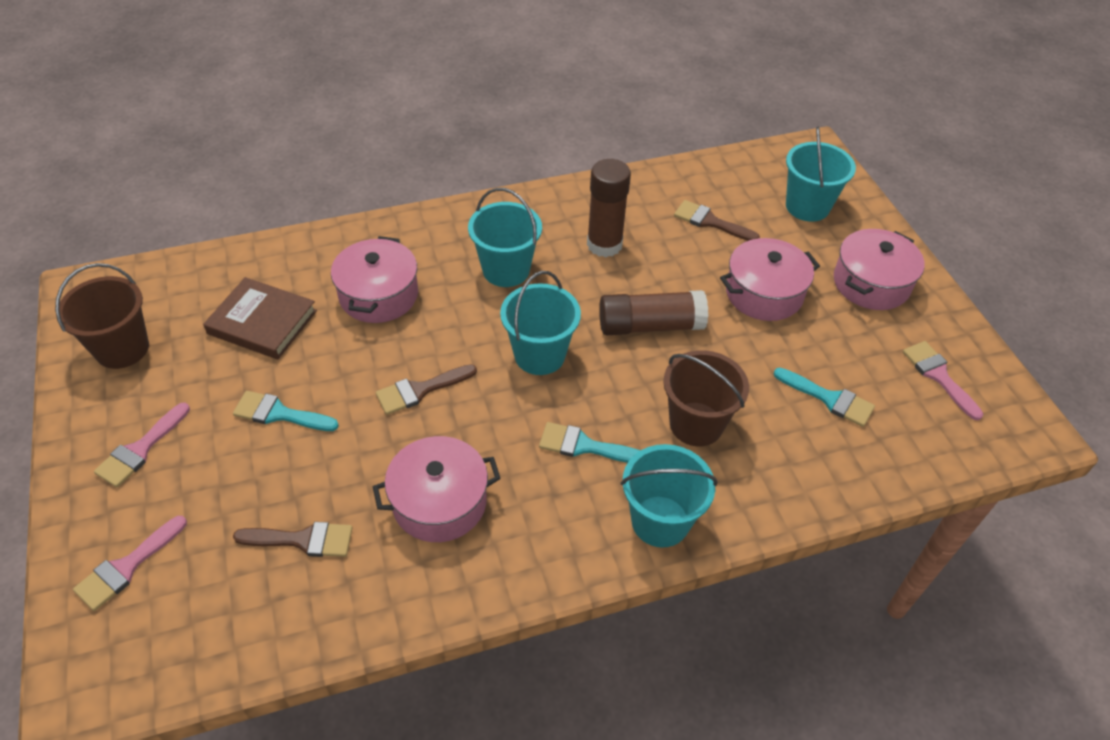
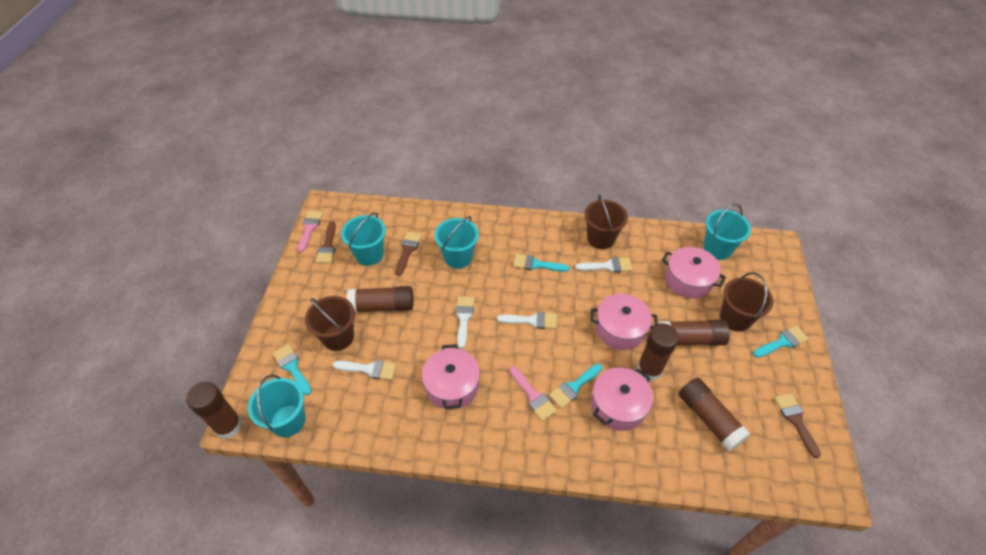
brown book: [203,277,317,359] = 1 -> none = 0
brown bucket: [55,263,149,369] [663,350,749,446] = 2 -> [305,296,355,351] [584,194,628,249] [720,272,773,332] = 3
brown glue stick: [587,159,631,257] [599,290,708,335] = 2 -> [186,382,243,439] [347,286,413,313] [637,324,679,381] [658,320,730,345] [679,378,751,451] = 5
pink brush: [73,516,187,611] [94,403,190,487] [903,341,983,420] = 3 -> [298,211,323,252] [510,366,557,421] = 2
turquoise brush: [233,391,339,431] [539,422,641,463] [774,368,875,427] = 3 -> [272,344,312,395] [513,254,570,272] [549,364,602,409] [753,326,809,358] = 4
white brush: none = 0 -> [333,360,396,380] [455,297,474,349] [497,312,557,329] [575,257,632,273] = 4

